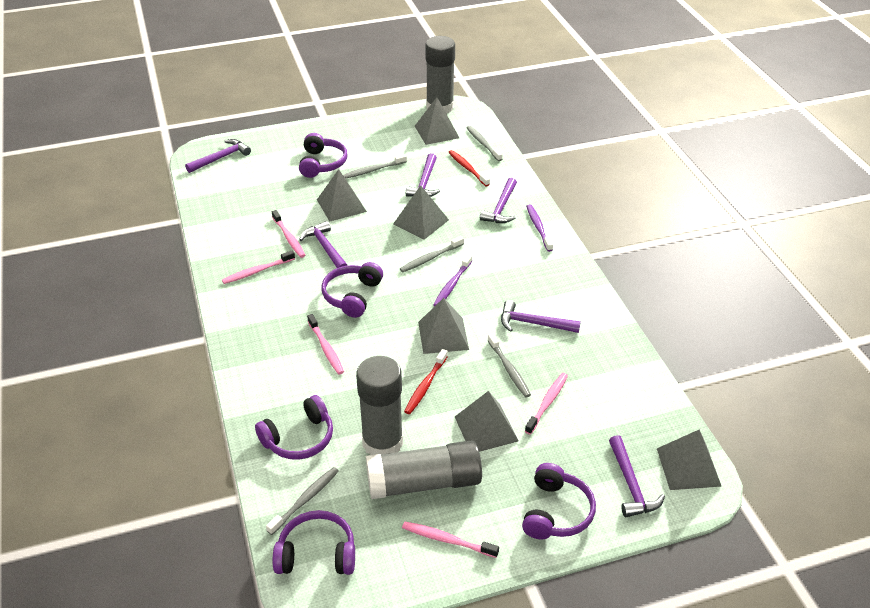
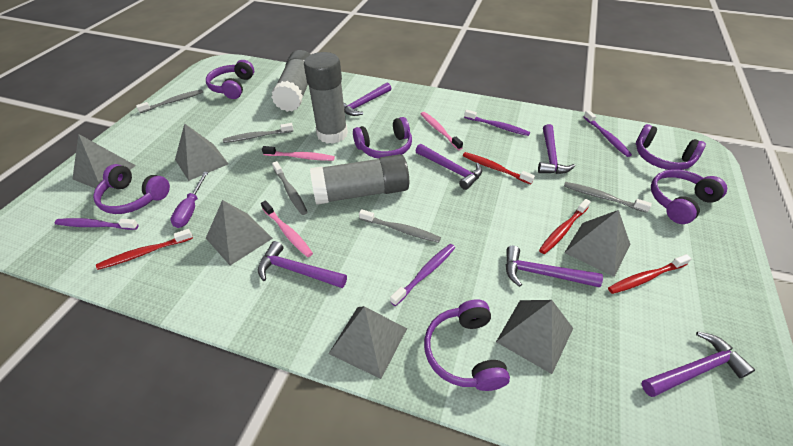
pink toothbrush: [222,251,295,284] [272,210,305,258] [307,314,344,375] [402,522,499,558] [525,373,568,435] = 5 -> [261,201,313,257] [262,146,335,161] [421,112,463,150] = 3
purple headphones: [255,395,333,460] [273,510,355,575] [299,133,347,178] [322,262,383,318] [522,463,596,539] = 5 -> [93,164,170,214] [206,60,254,99] [353,117,412,159] [424,299,510,391] [636,124,706,170] [651,169,727,224] = 6
purple screwdriver: none = 0 -> [171,172,208,228] = 1
purple toothbrush: [433,254,472,306] [526,204,553,252] = 2 -> [55,218,139,230] [390,244,455,306] [464,110,530,136] [584,110,632,157] = 4
red toothbrush: [404,349,448,414] [448,150,490,186] = 2 -> [96,229,193,270] [463,152,535,184] [539,199,591,254] [608,254,692,294] = 4

